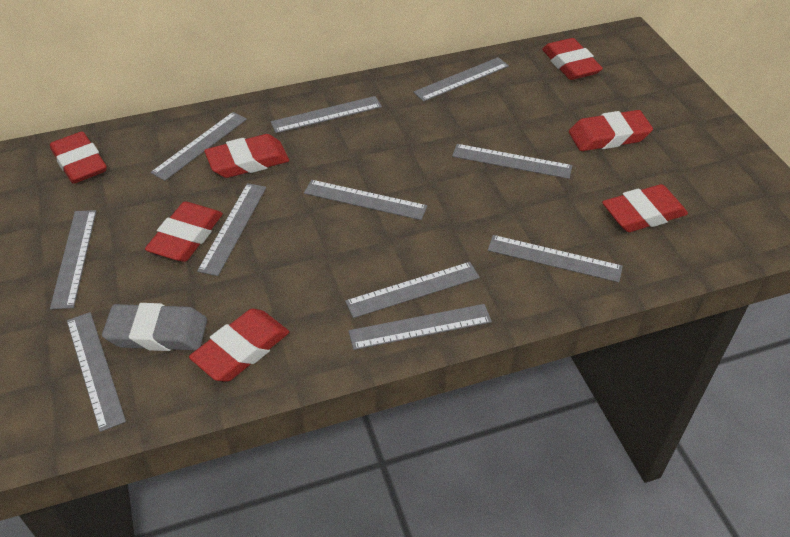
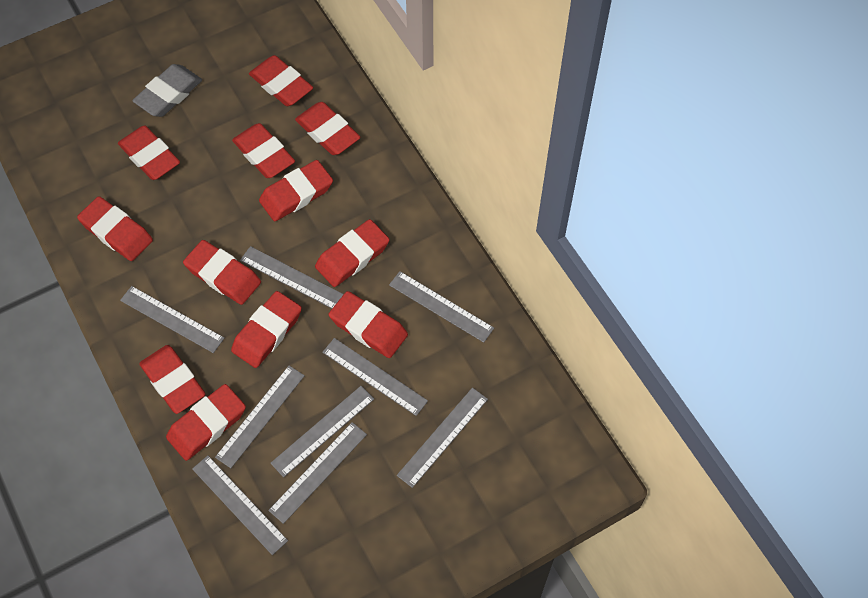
grey ruler: [50,210,96,310] [67,312,126,432] [150,112,247,181] [197,183,266,276] [270,96,382,133] [304,180,427,220] [345,262,480,318] [348,304,492,350] [413,57,509,102] [452,144,572,179] [488,235,623,282] = 11 -> [120,286,224,353] [192,455,288,555] [215,366,305,468] [240,246,344,308] [268,422,367,524] [271,386,374,477] [322,338,428,416] [389,271,494,343] [397,388,488,488] = 9
red eraser: [50,131,107,184] [145,202,223,262] [189,309,289,382] [204,134,289,178] [542,38,603,80] [569,110,653,151] [602,184,688,232] = 7 -> [77,196,153,261] [118,125,180,180] [139,345,205,414] [166,384,246,461] [183,240,261,305] [231,291,302,368] [232,123,295,178] [249,55,313,106] [259,160,333,221] [295,102,361,155] [315,219,390,287] [329,291,408,358] = 12

